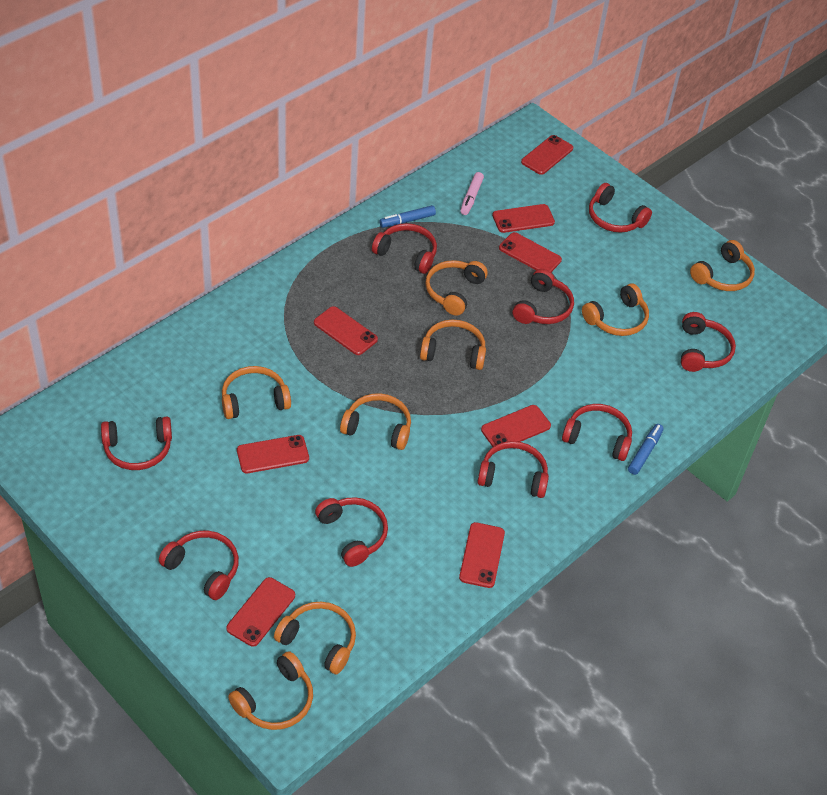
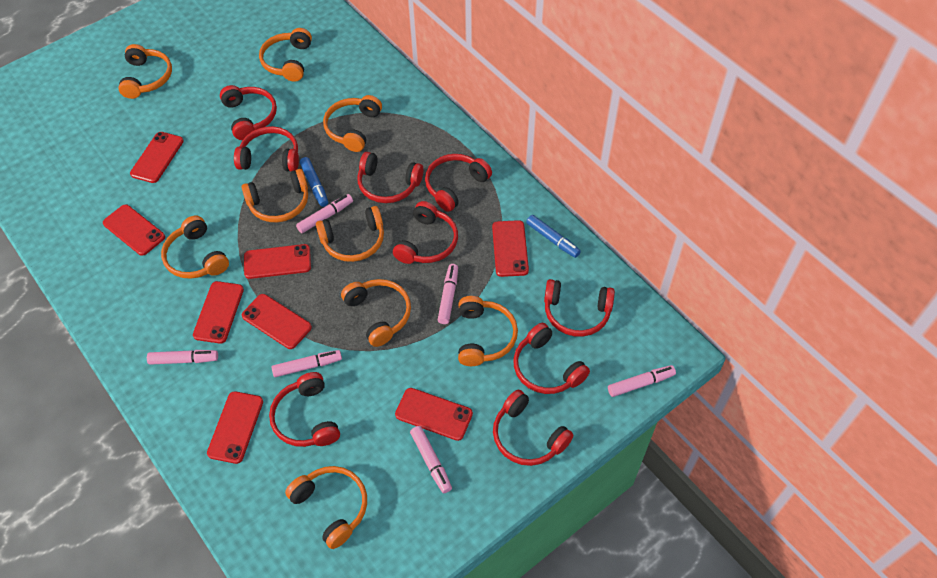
orange headphones: [222,366,291,419] [228,651,313,730] [274,602,356,674] [340,393,411,450] [420,320,486,370] [425,260,488,316] [582,283,649,336] [690,240,755,291] = 8 -> [118,44,172,99] [161,216,229,279] [242,169,308,223] [259,28,312,82] [285,466,367,549] [316,206,384,262] [323,95,382,152] [341,279,411,347] [458,296,518,366] = 9
pink marker: [460,172,484,215] = 1 -> [147,350,218,365] [272,350,342,377] [296,194,353,233] [410,426,452,493] [438,264,458,324] [608,365,676,397] = 6

